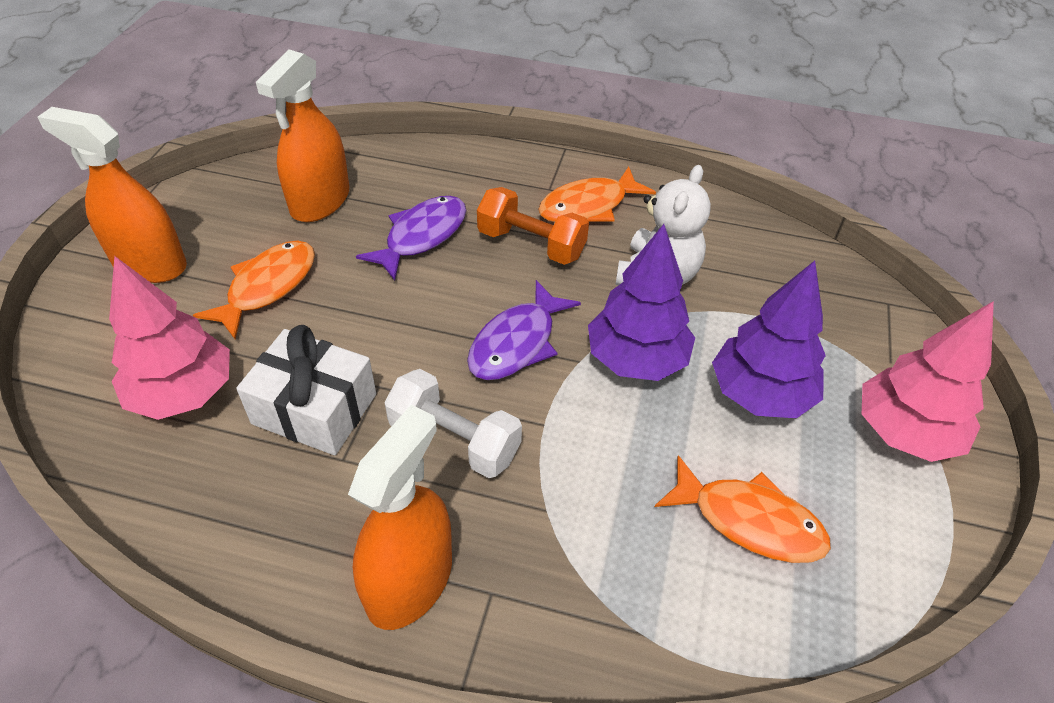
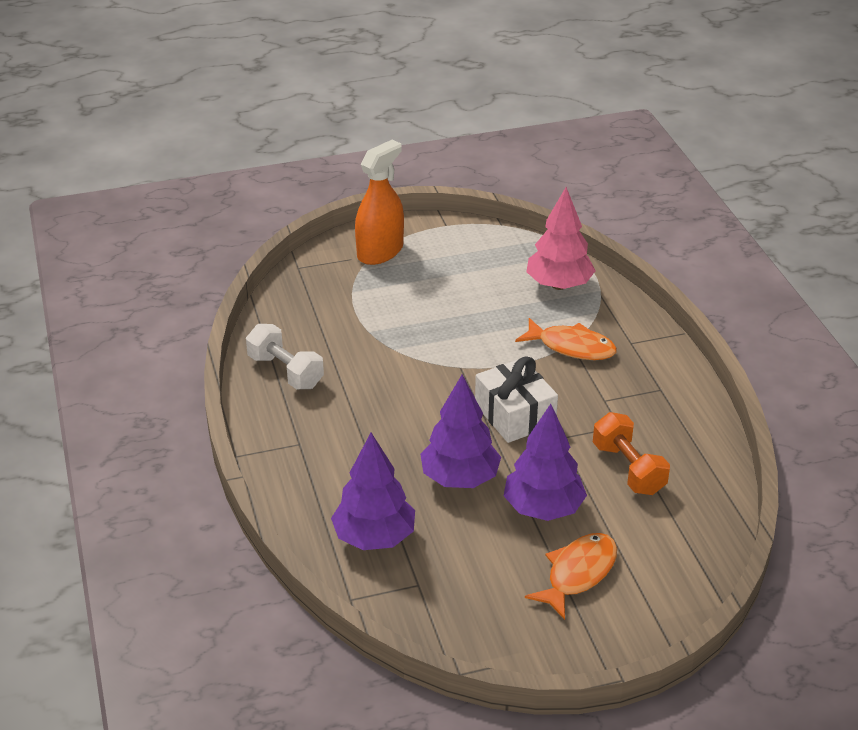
orange fish: [193,241,315,339] [538,167,656,222] [655,455,831,563] = 3 -> [515,318,617,360] [525,533,617,620] = 2
orange spray bottle: [37,107,187,283] [256,50,349,222] [348,405,452,630] = 3 -> [355,140,404,265] = 1
pink tree: [109,256,230,420] [862,301,994,462] = 2 -> [527,187,596,290] = 1
purple fish: [356,196,466,280] [467,280,581,380] = 2 -> none = 0
purple tree: [588,224,695,381] [712,261,826,418] = 2 -> [331,433,415,550] [420,375,501,488] [504,404,587,521] = 3
white teddy bear: [616,165,711,285] = 1 -> none = 0

